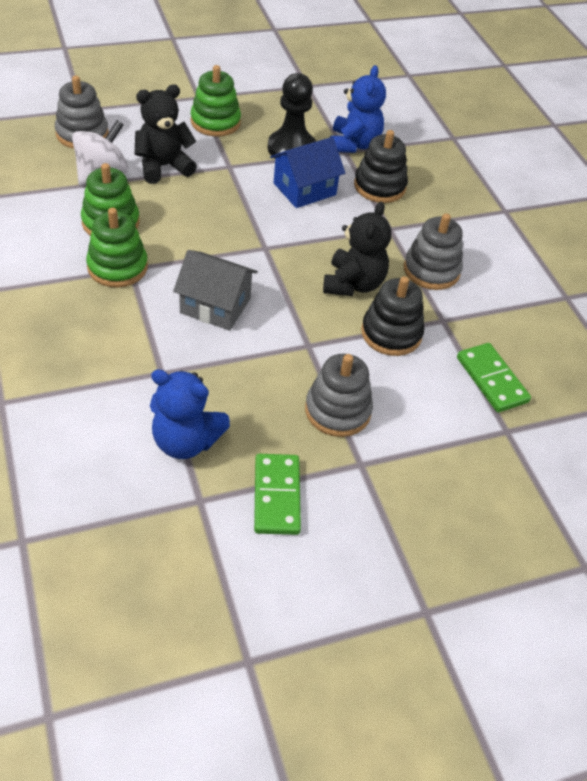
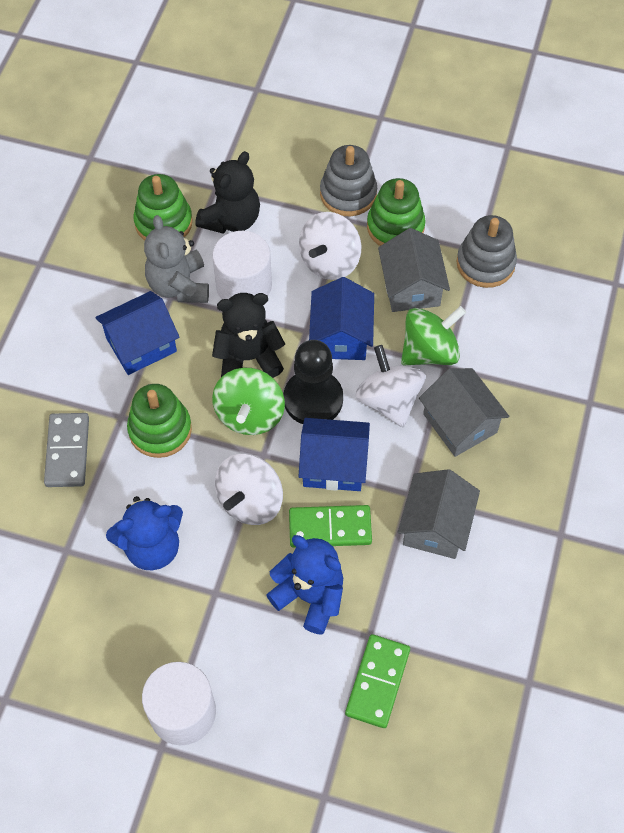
black stacking toy: [354,130,408,203] [361,276,424,356] = 2 -> none = 0
blue house: [270,137,345,208] = 1 -> [95,291,179,375] [298,418,370,491] [309,277,374,360] = 3
green spinning top: none = 0 -> [212,368,285,435] [401,306,466,365] = 2
grey domino: none = 0 -> [44,413,89,487] = 1
grey house: [173,250,258,331] = 1 -> [378,228,450,312] [398,469,480,559] [419,368,509,457] = 3
grey stacking toy: [55,76,109,149] [305,354,373,437] [404,213,463,290] = 3 -> [320,145,377,216] [457,215,517,288] = 2
grey teddy bear: none = 0 -> [144,215,209,303] = 1
white cylinder: none = 0 -> [142,662,216,745] [212,231,272,299] = 2
white spinning top: [72,120,128,186] = 1 -> [215,454,283,525] [299,212,362,280] [355,345,425,427] = 3

